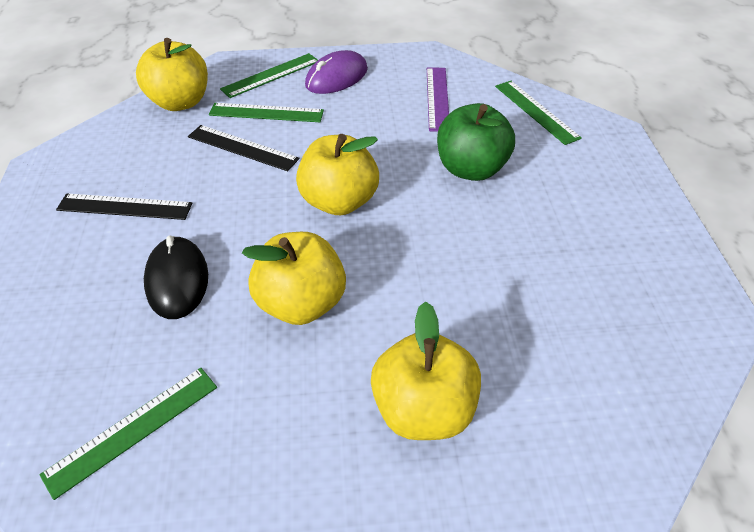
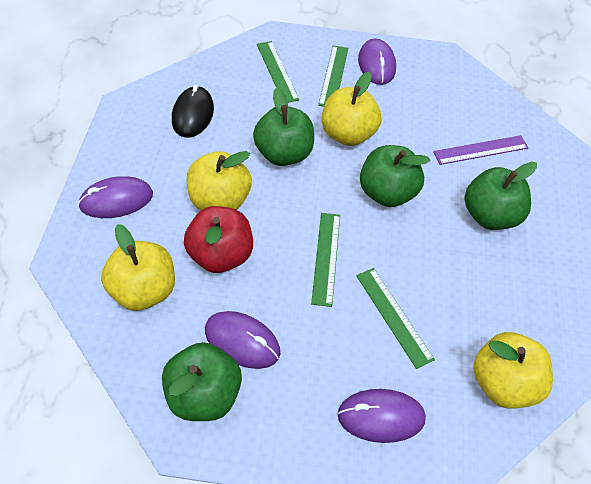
black ruler: [56,193,192,220] [188,125,299,171] = 2 -> none = 0
green apple: [437,103,515,181] = 1 -> [162,342,242,421] [253,88,314,166] [360,145,430,207] [464,162,537,230] = 4
purple mouse: [305,50,368,94] = 1 -> [78,176,153,218] [205,311,280,369] [338,389,426,443] [358,38,396,85] = 4
red apple: none = 0 -> [184,206,253,273] = 1

